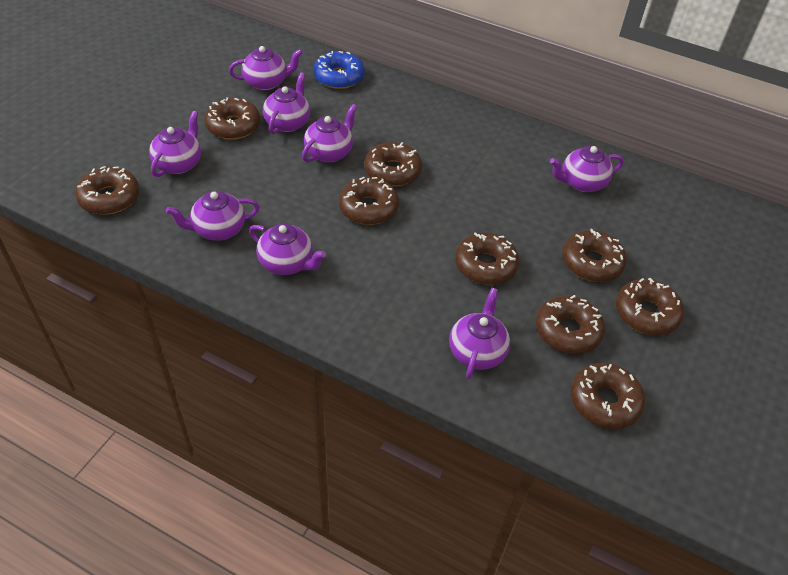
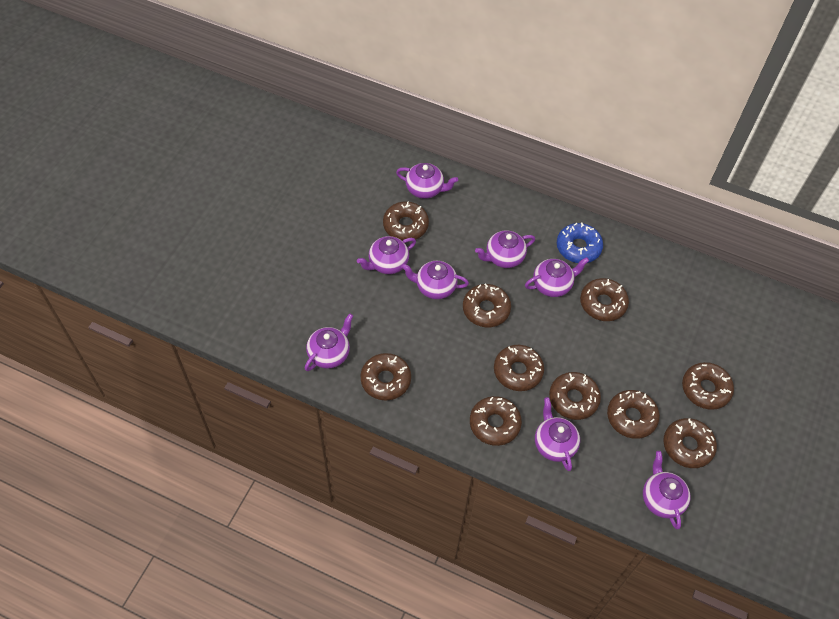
brown donut: [75,166,139,214] [204,97,260,139] [339,177,399,225] [365,142,422,186] [455,232,519,285] [536,295,605,354] [562,229,627,282] [571,363,645,429] [616,278,684,335] = 9 -> [360,353,411,401] [383,201,429,241] [463,283,511,327] [470,396,522,446] [494,345,544,391] [549,372,601,420] [580,278,629,321] [607,390,660,439] [663,418,717,468] [682,362,734,410] = 10

